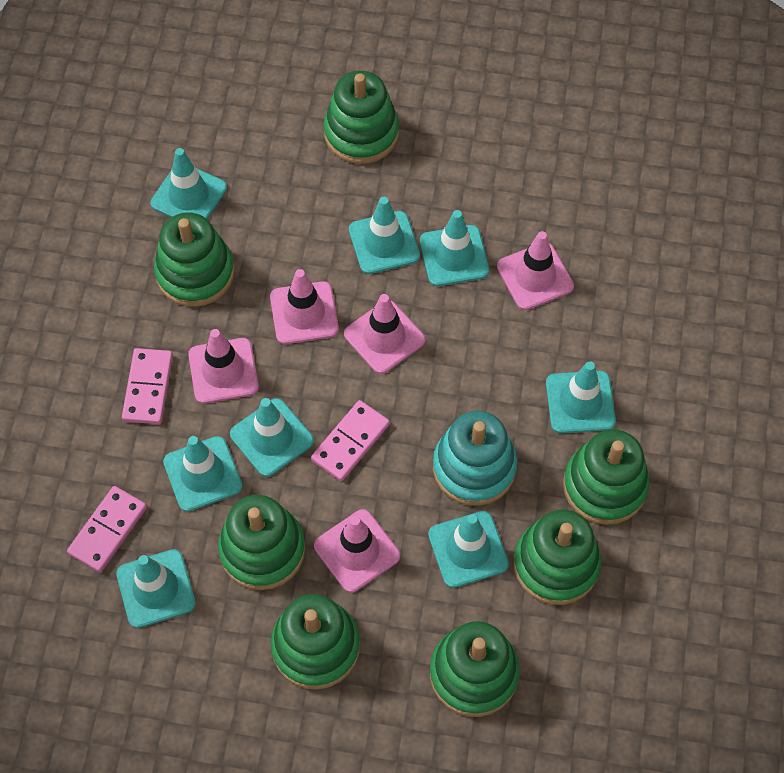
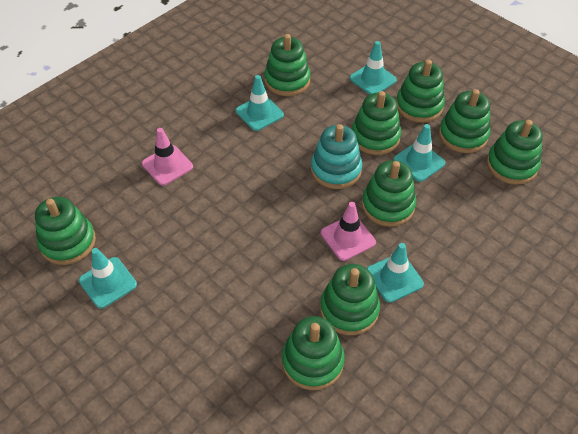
green stacking toy: [154,213,235,307] [218,495,305,590] [271,594,360,690] [324,71,399,164] [430,621,520,717] [514,510,601,605] [563,429,649,525] = 7 -> [35,197,96,265] [264,34,311,96] [282,316,345,390] [320,264,380,335] [352,91,401,155] [362,160,416,227] [396,60,445,123] [439,89,490,153] [487,120,543,185] = 9
pink domino: [67,486,147,572] [122,348,173,424] [311,400,390,481] = 3 -> none = 0
pink traffic cone: [188,329,259,404] [270,269,339,344] [314,509,400,593] [344,294,425,374] [497,231,574,310] = 5 -> [142,128,193,186] [321,202,376,261] = 2
turquoise traffic cone: [116,549,196,628] [150,148,227,219] [163,436,242,512] [230,398,314,477] [349,197,420,274] [420,210,489,286] [428,511,509,588] [546,361,616,433] = 8 -> [79,248,137,309] [236,75,284,131] [350,41,397,95] [367,243,424,303] [393,124,445,182] = 5

